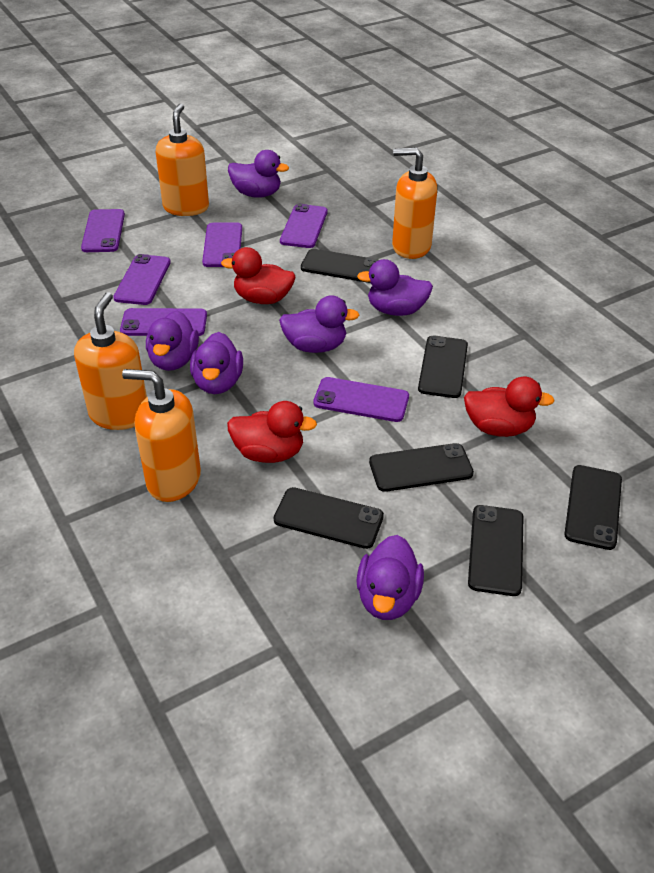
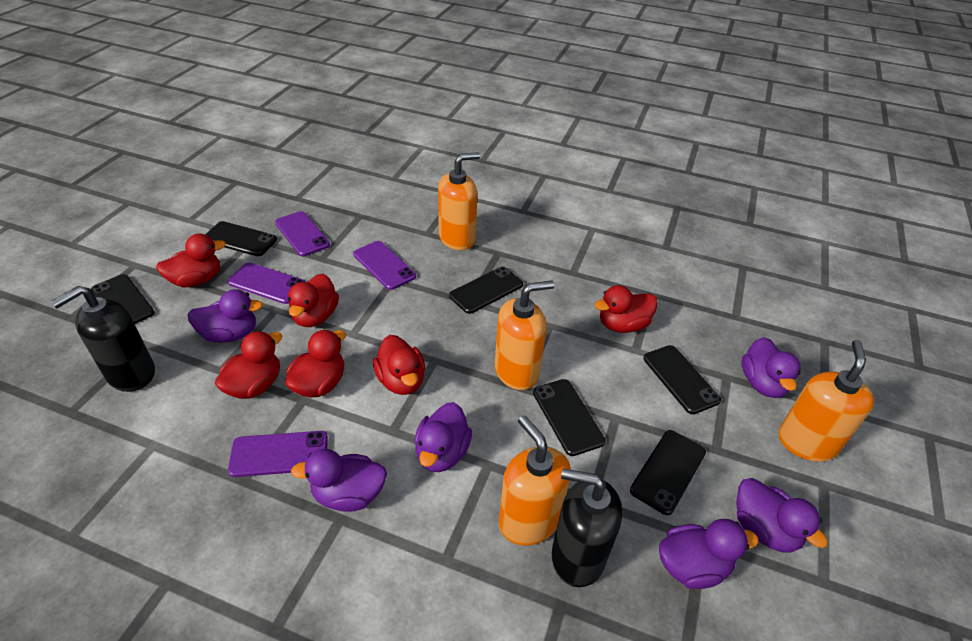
black soap dispenser: none = 0 -> [51,286,155,392] [552,468,622,587] = 2
purple phone: [81,209,125,252] [113,254,171,305] [120,308,207,336] [202,222,242,267] [280,204,328,248] [313,377,409,422] = 6 -> [227,262,306,304] [228,431,328,477] [275,211,330,256] [353,241,416,290] = 4
red duck: [221,247,296,304] [227,401,317,463] [464,377,555,437] = 3 -> [156,234,226,287] [215,331,282,399] [285,330,346,398] [288,274,339,327] [373,335,425,395] [594,285,658,333] = 6

